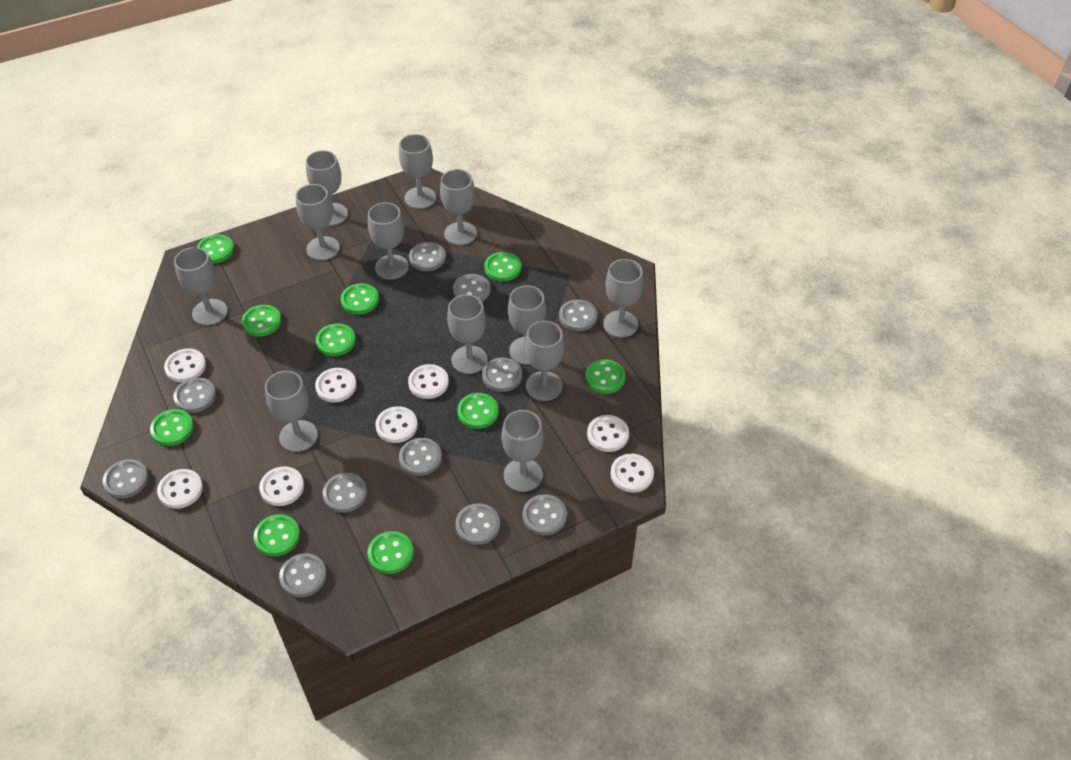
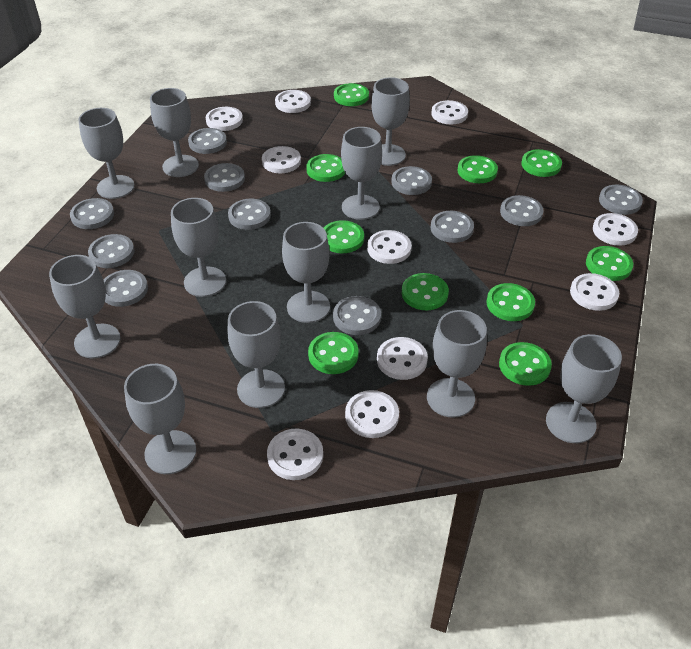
grey goblet: [174,247,228,326] [265,371,318,452] [296,184,340,261] [306,150,348,226] [368,202,409,280] [399,134,436,209] [440,169,477,245] [447,294,488,374] [502,410,544,492] [508,285,546,365] [525,321,564,401] [603,259,643,338] = 12 -> [49,255,121,358] [78,108,135,199] [124,364,196,474] [150,88,199,177] [171,198,226,297] [228,301,285,408] [282,222,330,323] [341,127,382,220] [371,77,410,166] [427,310,487,418] [546,334,622,443] = 11
white button: [157,469,203,509] [164,348,206,382] [259,466,304,506] [315,368,356,403] [375,406,418,443] [408,364,449,399] [587,415,629,452] [611,454,654,493] = 8 -> [206,107,243,131] [262,146,301,173] [267,428,323,480] [275,90,311,113] [345,390,399,438] [367,230,412,264] [377,337,428,380] [431,100,468,125] [570,273,619,311] [593,213,638,246] = 10

